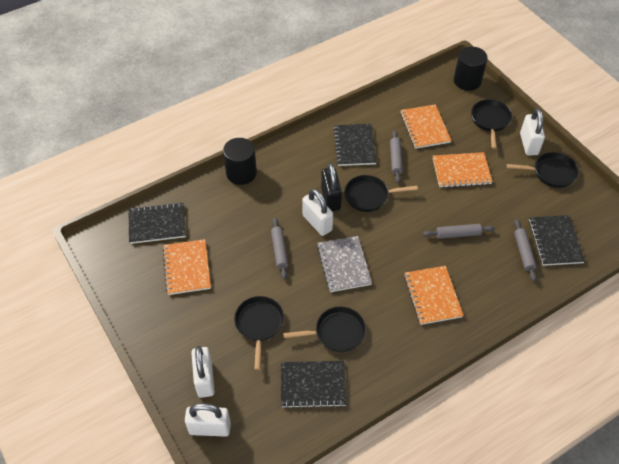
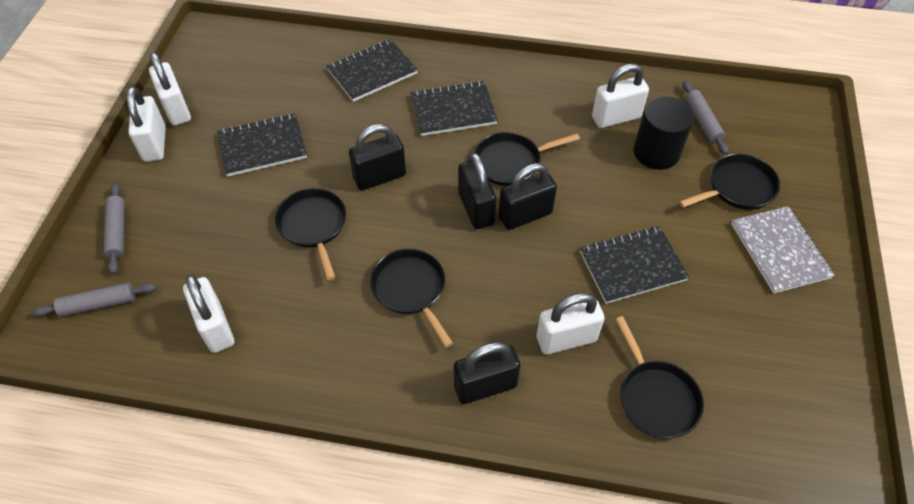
black cylinder: [223,138,257,185] [454,47,488,91] = 2 -> [633,96,694,170] = 1
black padlock: [321,163,342,211] = 1 -> [349,124,406,190] [454,342,521,404] [458,152,496,229] [498,163,557,230] = 4
grey rolling pin: [271,217,288,279] [390,130,403,183] [423,224,495,239] [514,219,537,282] = 4 -> [31,283,157,317] [104,183,125,274] [683,80,728,155] = 3
orange notebook: [163,239,211,295] [400,104,451,149] [404,266,464,325] [433,152,492,188] = 4 -> none = 0
white padlock: [185,403,231,437] [191,346,215,398] [302,189,333,236] [520,108,545,156] = 4 -> [127,86,166,162] [149,52,191,126] [183,274,234,353] [536,293,605,355] [592,64,649,128] = 5

